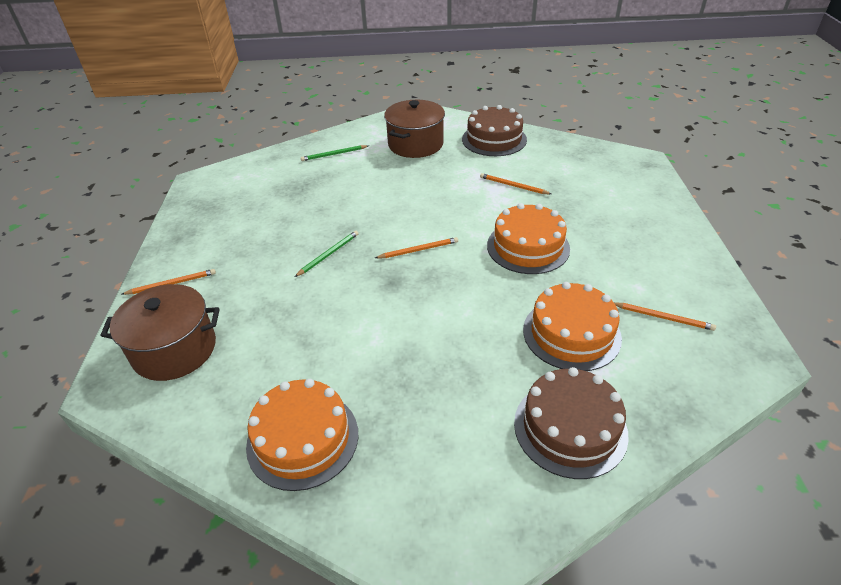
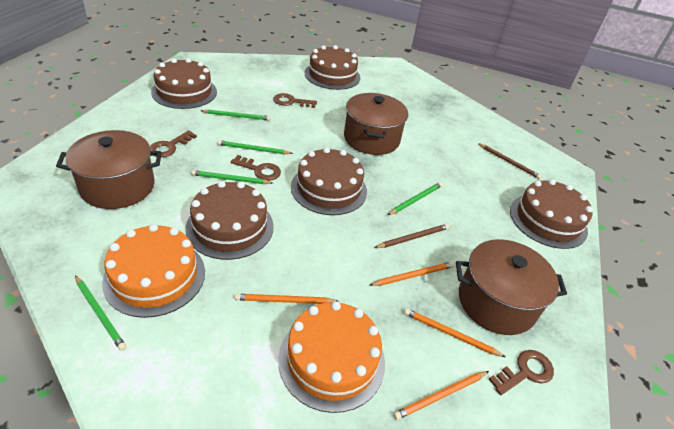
brown cake: [462,105,527,156] [514,367,629,479] = 2 -> [151,58,217,109] [185,181,274,260] [291,147,367,215] [305,45,360,90] [510,179,593,249] = 5
brown key: none = 0 -> [150,130,197,157] [231,155,281,181] [273,93,317,108] [489,350,554,395] = 4
brown pencil: none = 0 -> [374,224,449,248] [478,143,542,179] = 2
brown pot: [101,284,220,381] [384,100,445,158] = 2 -> [56,130,162,209] [344,93,408,155] [456,239,567,335] = 3
green pencil: [295,231,359,277] [301,145,369,161] = 2 -> [75,276,126,351] [191,170,273,184] [201,110,271,121] [217,140,293,154] [388,182,442,215] = 5
orange cake: [246,379,358,491] [487,203,570,274] [523,282,622,371] = 3 -> [102,224,205,318] [278,301,385,413] = 2

